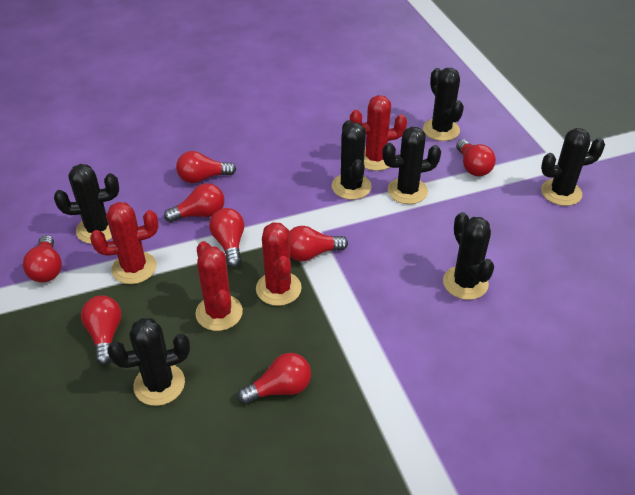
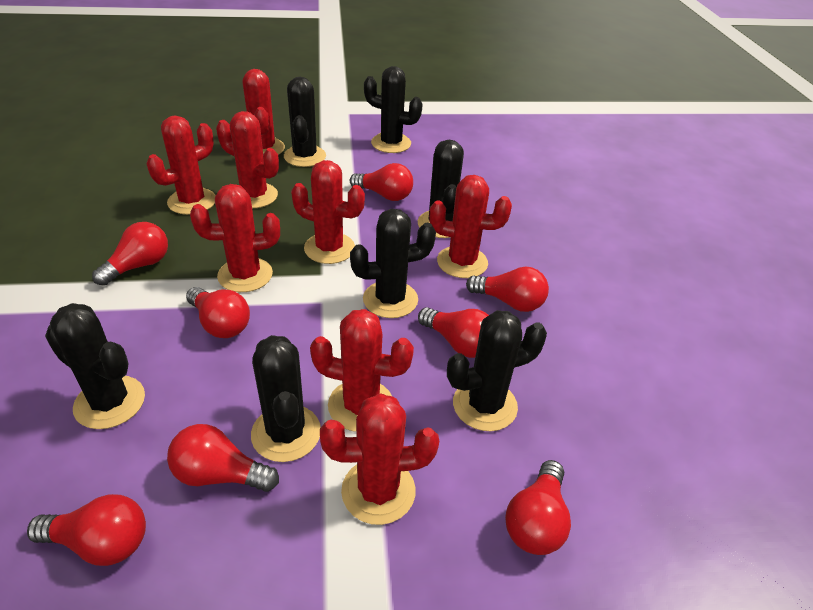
red cactus: [90,202,158,284] [195,241,243,331] [256,222,302,306] [350,95,407,171] = 4 -> [147,115,216,215] [190,184,280,292] [216,111,279,208] [242,69,285,155] [291,160,365,264] [310,309,414,432] [320,393,439,525] [429,175,512,278] = 8

